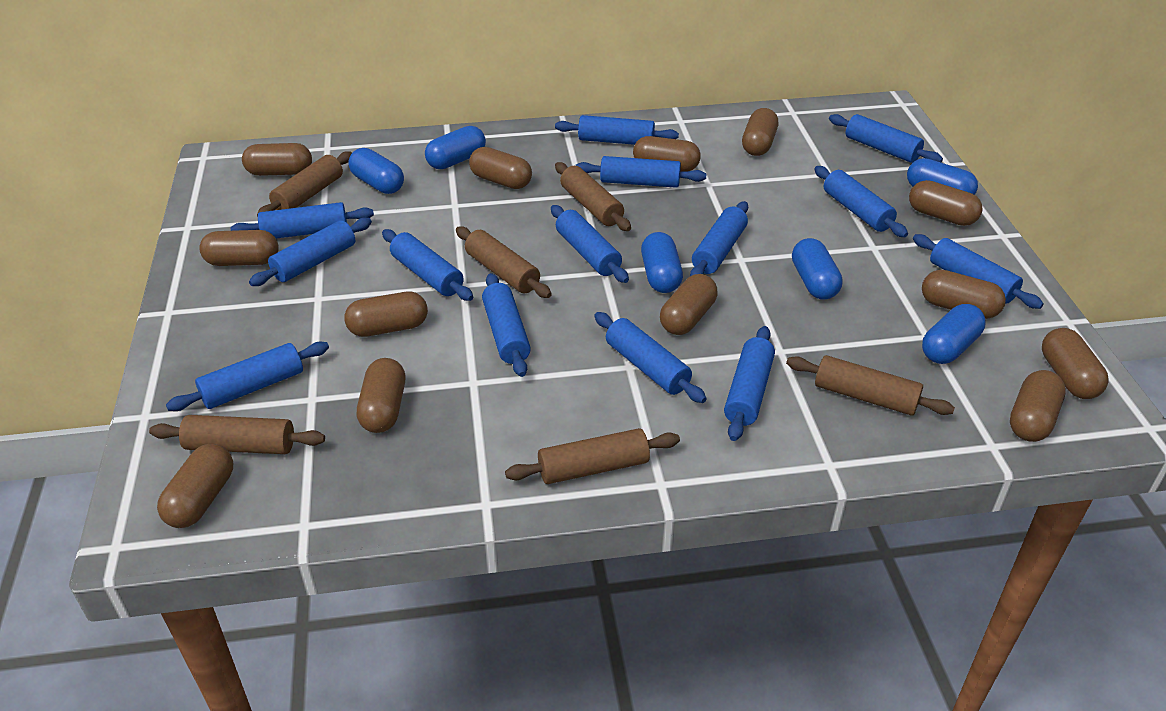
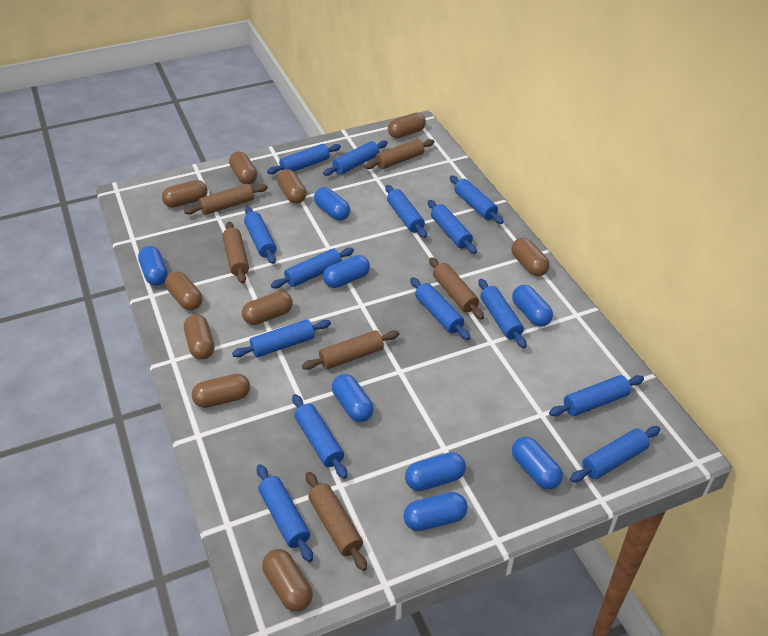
blue capsule: [348,148,404,194] [425,126,486,169] [641,232,683,293] [792,238,843,300] [907,158,978,195] [922,304,986,364] = 6 -> [138,246,168,286] [314,187,350,220] [323,255,370,288] [332,374,374,422] [403,492,468,531] [405,452,466,491] [512,285,553,327] [512,437,563,489] = 8
brown capsule: [157,444,233,528] [199,230,279,266] [242,143,312,176] [344,292,428,337] [357,358,405,433] [469,147,532,189] [633,136,701,171] [660,274,717,335] [742,108,778,156] [909,180,983,226] [922,270,1006,319] [1010,370,1066,442] [1042,328,1108,399] = 13 -> [162,180,208,208] [165,271,202,310] [184,314,215,360] [192,374,250,408] [229,151,257,184] [242,291,293,325] [262,549,313,612] [277,169,307,204] [388,113,426,138] [511,238,550,276] = 10

